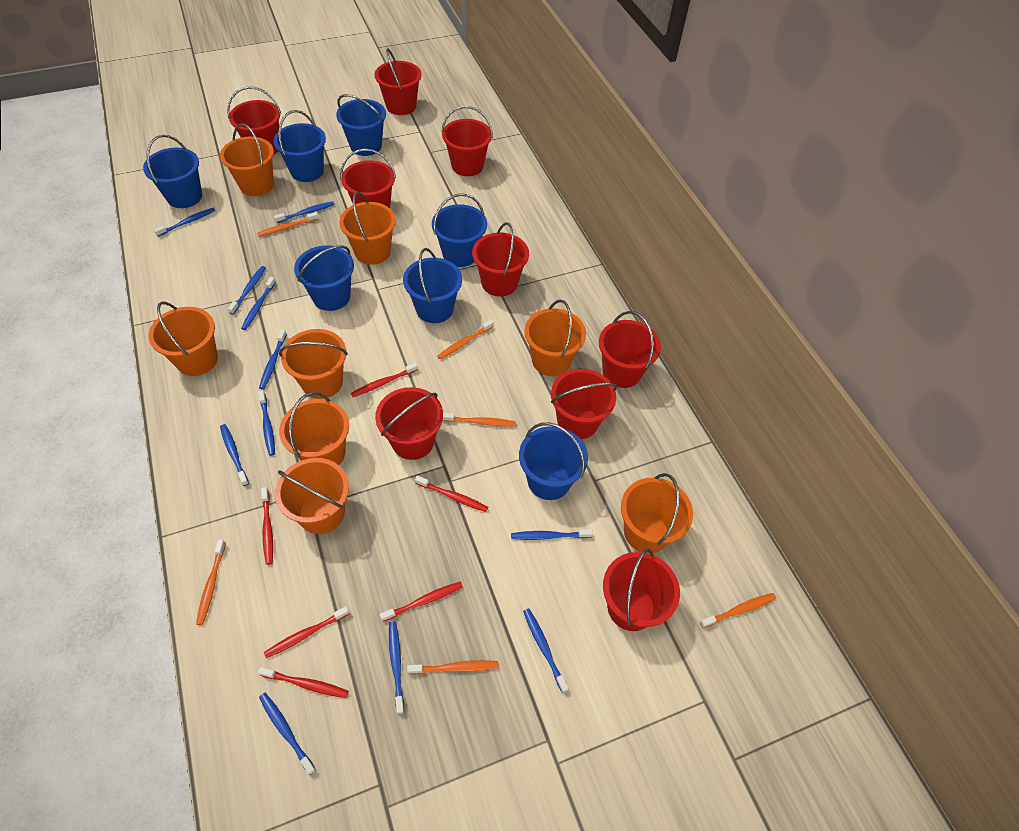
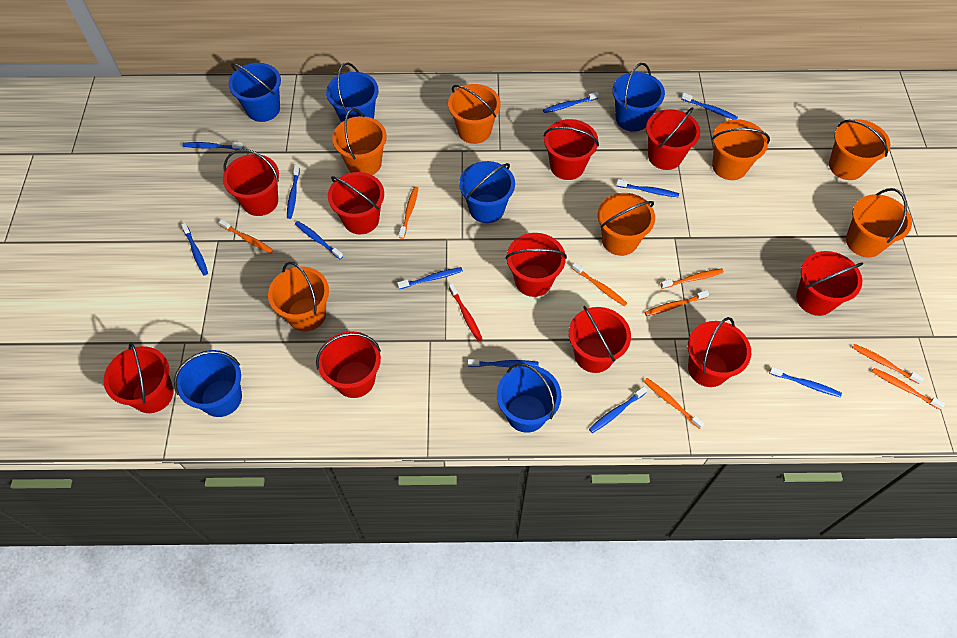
blue bucket: [143,135,202,208] [274,110,326,182] [294,245,354,311] [336,94,386,156] [403,248,462,323] [432,193,487,267] [519,422,588,500] = 7 -> [174,350,242,417] [228,63,281,122] [326,63,379,123] [459,161,515,223] [497,363,561,433] [612,63,665,132] = 6
orange bucket: [148,301,218,376] [220,123,274,196] [275,458,349,534] [279,329,348,399] [279,392,349,465] [339,192,396,265] [524,300,586,376] [621,473,693,553] = 8 -> [268,262,329,331] [332,108,387,175] [448,84,501,144] [598,193,655,256] [712,119,770,180] [829,119,890,180] [846,188,912,257] = 7
orange toothbrush: [196,539,226,625] [257,212,318,236] [407,660,498,674] [437,320,494,359] [442,413,516,426] [700,593,776,628] = 6 -> [219,219,273,254] [399,186,418,239] [572,262,627,306] [644,378,704,429] [645,290,709,316] [660,269,724,289] [852,344,924,384] [872,368,945,410] = 8
red bucket: [227,86,281,154] [340,149,396,208] [375,48,422,115] [375,387,443,460] [442,106,493,176] [472,222,529,296] [551,369,617,439] [599,311,661,388] [603,548,680,631] = 9 -> [104,342,174,413] [223,149,279,216] [316,331,381,398] [328,172,384,234] [505,233,567,297] [544,119,599,180] [569,306,631,373] [646,107,700,170] [688,317,751,387] [796,251,863,316] = 10
red toothbrush: [258,667,349,698] [261,487,273,565] [264,606,350,658] [351,363,418,397] [380,582,463,622] [415,476,488,512] = 6 -> [449,283,482,341] = 1

